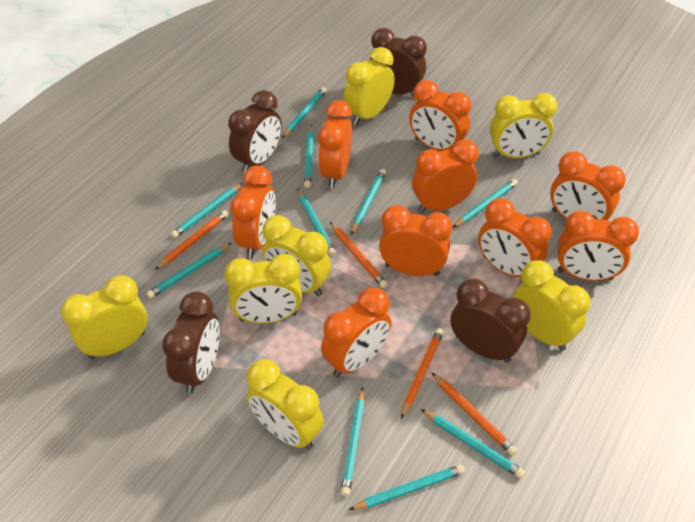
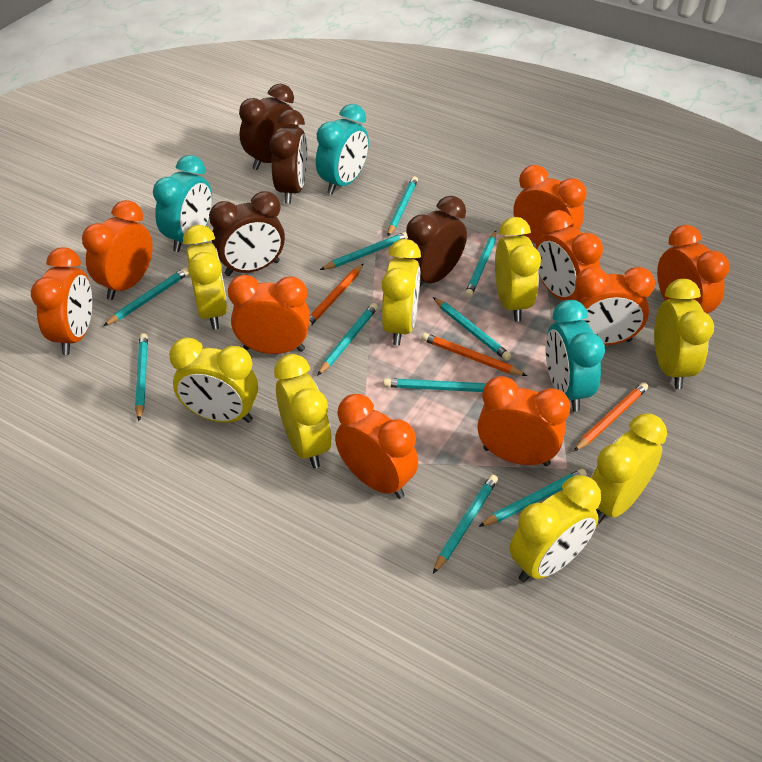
orange pencil: [155,210,229,270] [330,222,388,288] [401,328,444,419] [432,373,517,455] = 4 -> [308,263,364,329] [421,333,527,376] [573,382,648,452] = 3
turquoise clock: none = 0 -> [153,155,212,252] [316,104,369,195] [546,300,605,412] = 3
yellow clock: [61,275,147,359] [224,254,302,324] [247,359,324,450] [262,215,331,296] [343,47,395,126] [490,93,558,158] [513,260,591,351] = 7 -> [169,337,258,423] [183,225,228,330] [274,354,332,468] [382,239,421,346] [495,217,541,322] [509,475,601,582] [591,414,667,524] [654,279,714,389] = 8

